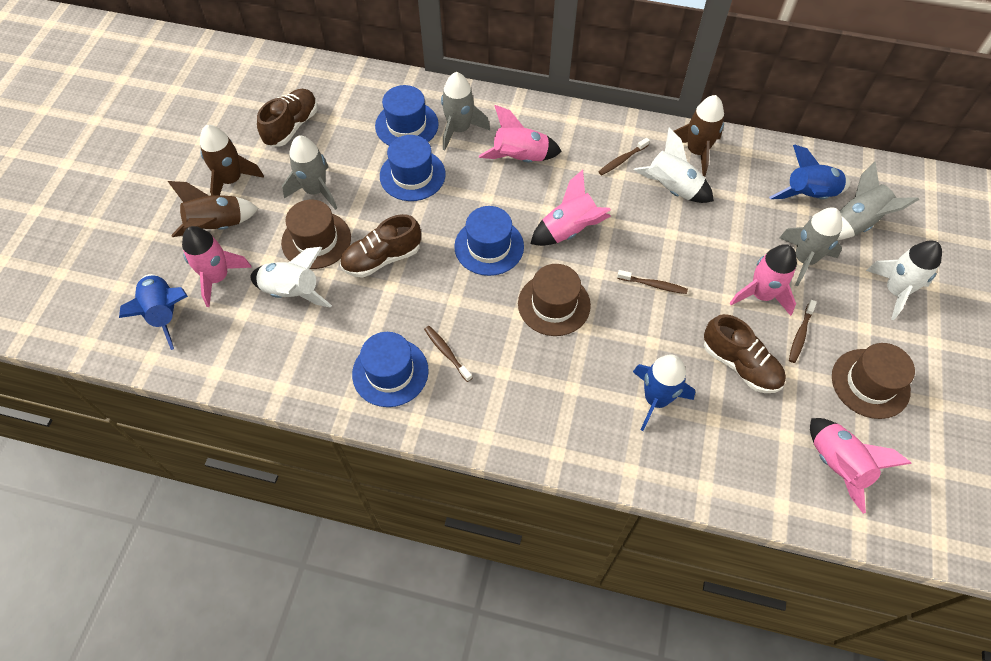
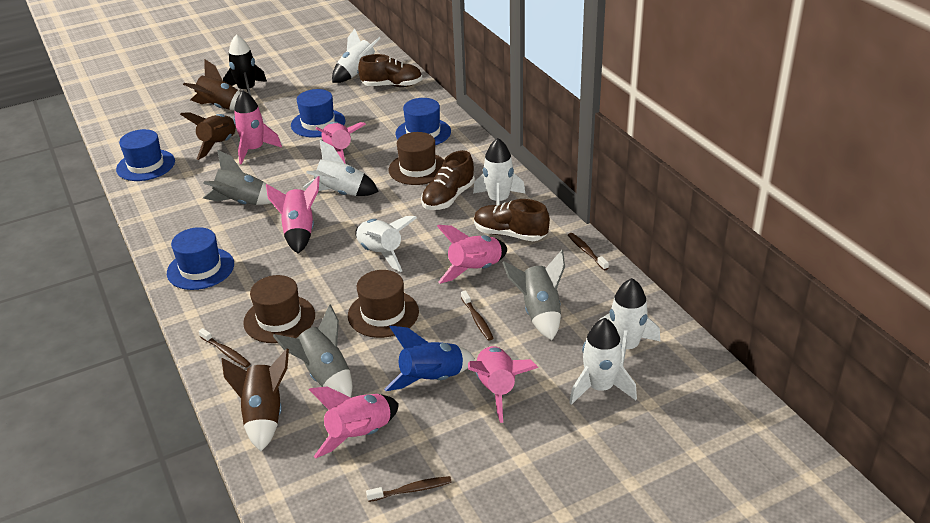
black rocket: none = 0 -> [223,34,267,95] = 1
blue rocket: [119,274,188,350] [633,355,695,431] [769,145,850,199] = 3 -> [384,326,475,391] = 1
grey rocket: [282,135,337,210] [441,72,490,150] [779,207,842,286] [838,161,919,240] = 4 -> [203,150,271,205] [273,304,353,397] [502,250,565,340] = 3
pink rocket: [182,226,252,307] [479,105,562,162] [531,170,611,246] [730,244,797,316] [810,418,912,514] = 5 -> [233,91,282,164] [266,176,320,254] [309,386,399,459] [315,122,366,164] [437,225,507,284] [468,346,538,423] = 6
white rocket: [250,247,332,308] [634,127,714,203] [866,241,942,320] = 3 -> [303,140,379,196] [332,29,381,83] [355,216,417,272] [473,138,525,205] [569,318,637,405] [600,278,660,366] = 6

